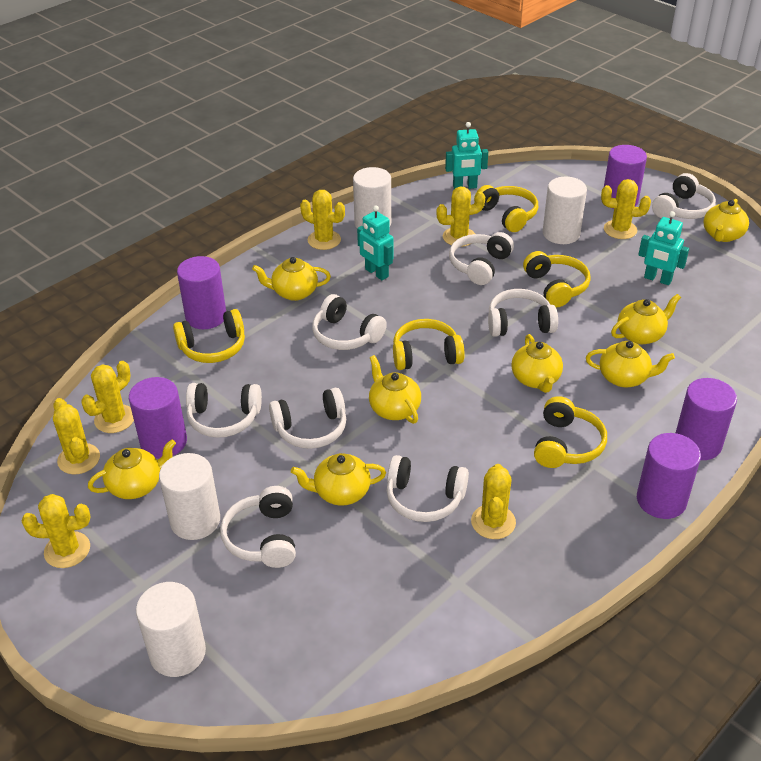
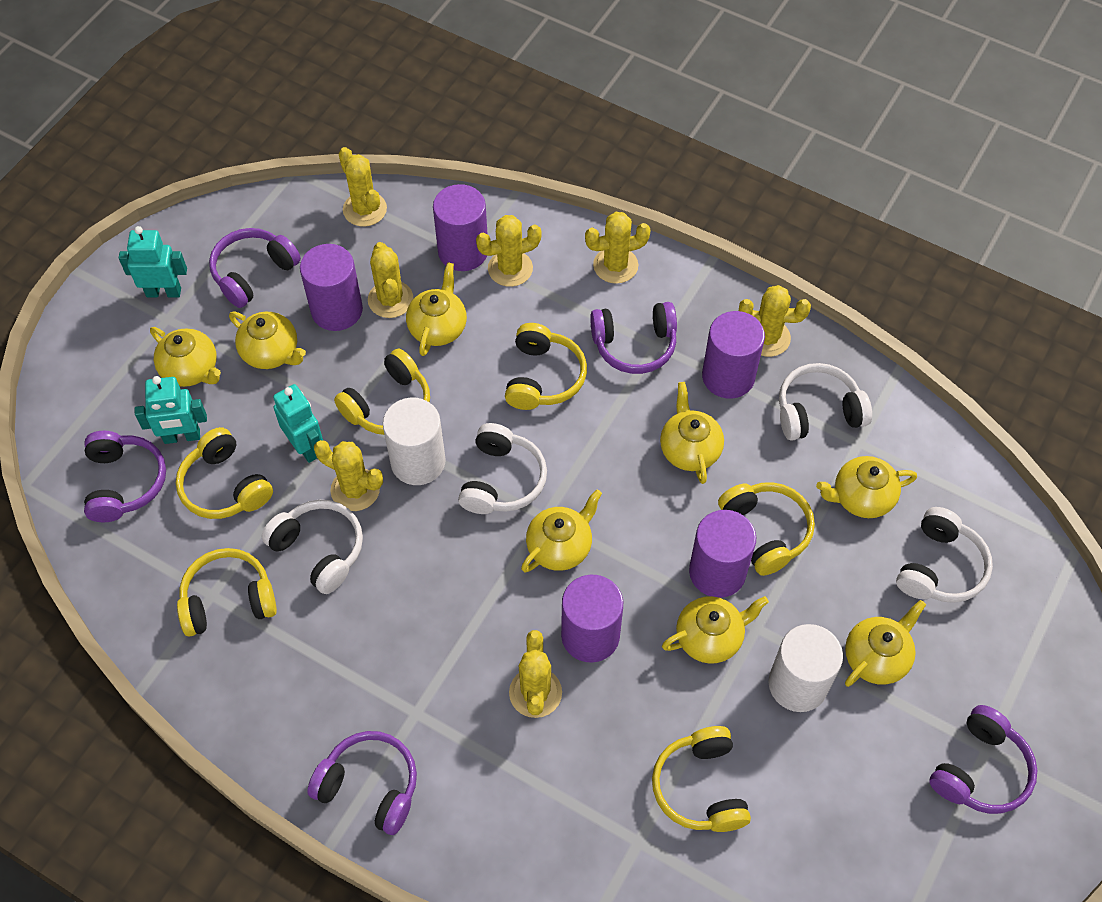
purple headphones: none = 0 -> [84,431,166,522] [209,228,301,308] [307,731,417,835] [590,302,677,374] [929,705,1038,814] = 5
white cylinder: [136,582,206,677] [159,453,220,540] [353,167,391,228] [543,177,587,244] = 4 -> [383,397,446,485] [768,624,843,712] = 2
white headphones: [186,383,262,438] [220,486,296,568] [269,388,346,449] [312,294,387,350] [387,455,469,522] [449,232,514,285] [488,289,558,337] [652,173,716,219] = 8 -> [261,500,363,594] [458,423,547,514] [779,363,872,441] [896,507,993,603] = 4
yellow headphones: [173,309,245,363] [393,319,465,370] [474,185,538,232] [523,251,591,308] [534,396,607,468] = 5 -> [176,427,273,519] [177,548,277,637] [334,348,430,435] [505,323,587,410] [652,726,751,832] [718,482,815,576] = 6

